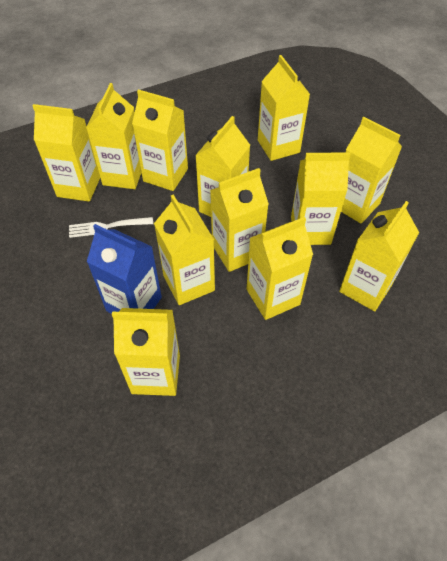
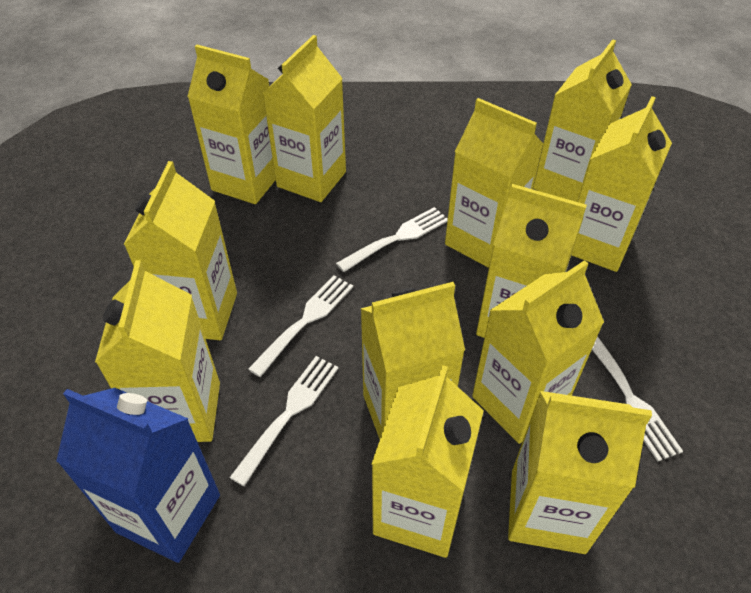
white fork: [69,217,153,238] = 1 -> [229,356,339,486] [248,275,353,377] [336,207,448,272] [592,336,683,462] = 4

